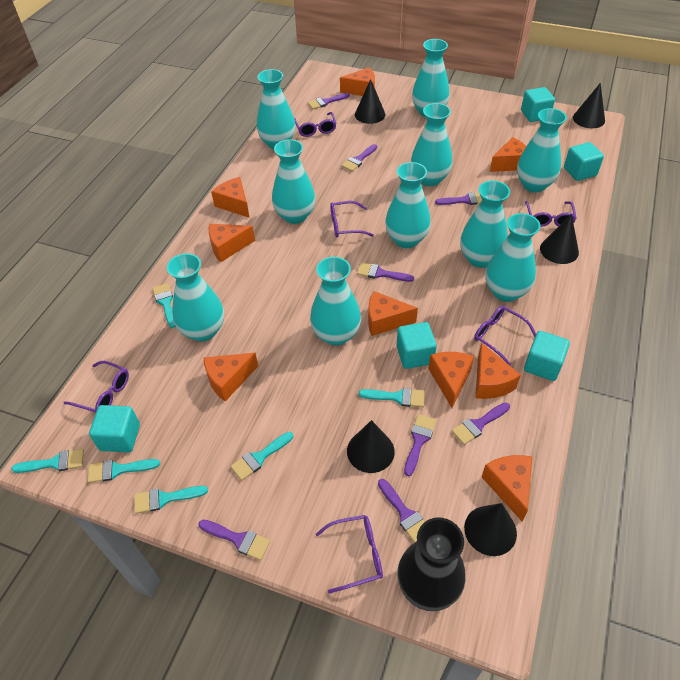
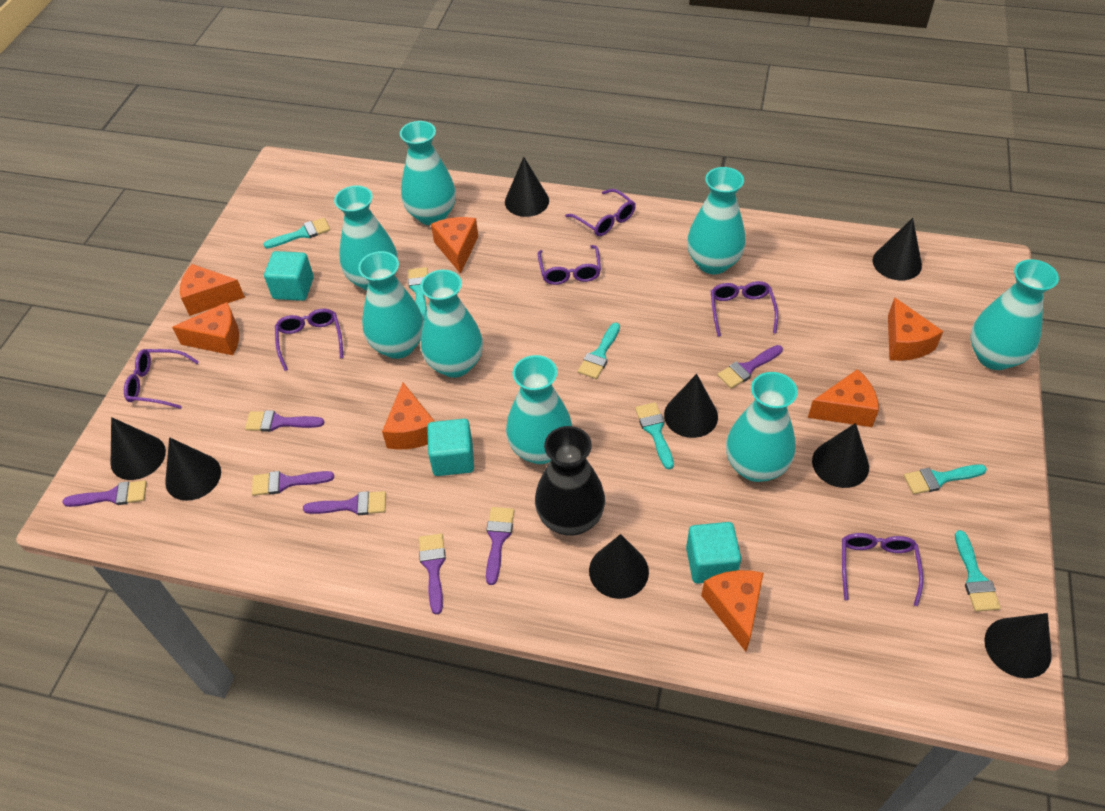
black cone: [347,420,395,473] [355,79,385,124] [464,503,517,556] [540,214,579,264] [573,83,605,128] = 5 -> [111,417,166,480] [165,437,221,501] [505,157,549,217] [589,534,649,599] [664,374,718,438] [812,423,869,488] [873,218,922,281] [984,613,1052,679] = 8
orange cheese: [204,353,258,401] [209,224,255,262] [211,177,250,218] [340,68,375,96] [368,291,418,336] [428,352,474,408] [476,342,521,399] [482,455,532,521] [490,137,526,172] = 9 -> [172,302,239,355] [180,264,245,316] [382,383,435,450] [431,217,478,274] [701,570,764,652] [808,369,879,427] [888,297,943,361] = 7
purple brush: [198,520,270,560] [307,93,350,109] [341,144,377,172] [357,262,414,282] [378,479,425,543] [404,414,436,476] [435,192,482,205] [452,402,510,445] = 8 -> [62,480,147,507] [245,410,324,432] [252,471,334,496] [303,491,386,515] [419,533,446,615] [486,507,514,585] [717,345,783,389] = 7
turquoise cube: [89,405,140,452] [396,322,437,369] [521,87,555,122] [524,331,570,381] [564,142,604,181] = 5 -> [264,251,314,301] [427,419,474,476] [686,522,741,584] = 3
turquoise vase: [167,253,224,342] [257,69,296,149] [272,139,315,224] [310,257,361,345] [385,162,431,248] [411,103,453,186] [412,39,450,117] [460,181,510,268] [486,213,541,302] [517,108,567,192] = 10 -> [334,186,398,291] [358,251,424,359] [400,121,456,225] [420,270,483,378] [506,355,572,464] [687,167,746,274] [726,372,798,482] [970,259,1059,370] = 8

